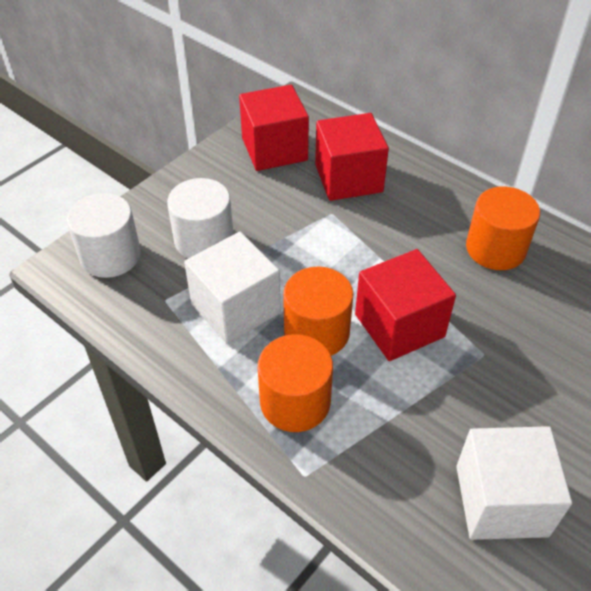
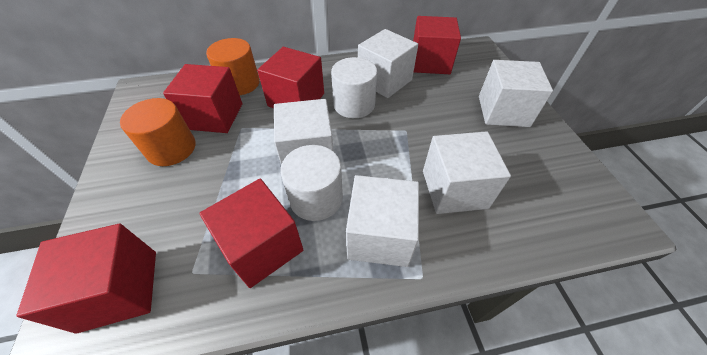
orange cylinder: [258,334,333,432] [283,267,354,356] [466,187,540,270] = 3 -> [120,98,196,166] [206,38,260,95] = 2
red cube: [239,85,309,171] [315,113,389,201] [355,249,456,361] = 3 -> [16,224,156,334] [163,64,242,133] [199,178,303,288] [257,47,324,108] [413,16,461,74] = 5
white cube: [184,232,281,344] [456,426,572,540] = 2 -> [274,99,334,165] [346,175,419,267] [358,29,418,98] [423,131,511,214] [479,60,553,127] = 5

